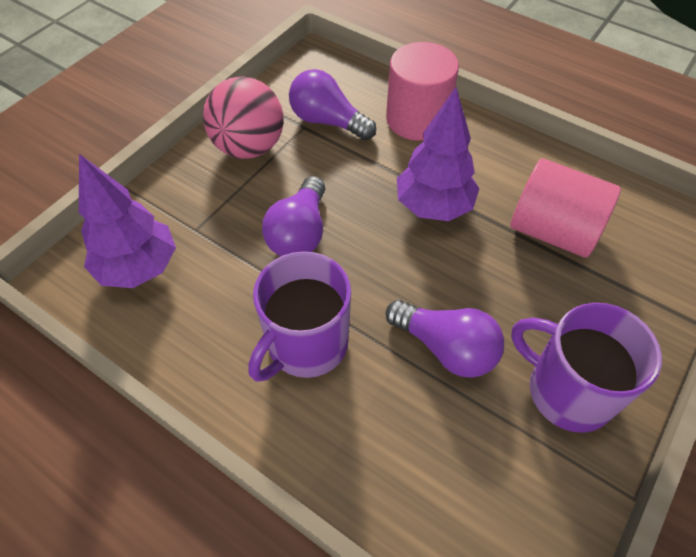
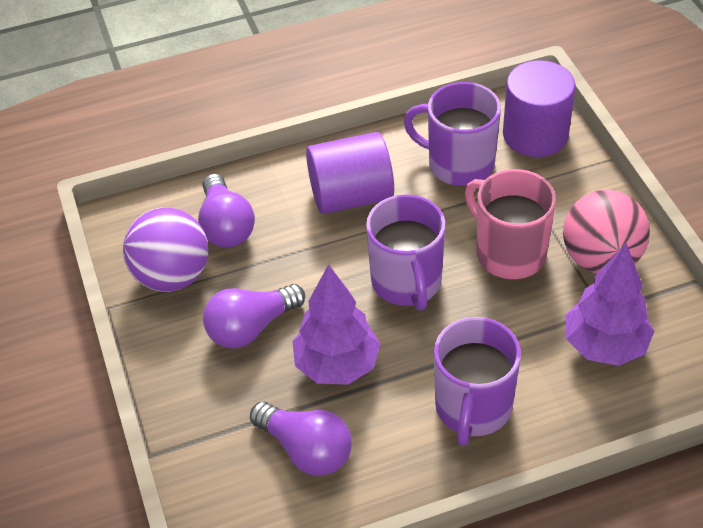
pink cylinder: [386,42,459,141] [510,158,621,258] = 2 -> none = 0
pink mug: none = 0 -> [465,169,556,279] = 1
purple ball: none = 0 -> [123,208,209,292] = 1
purple cylinder: none = 0 -> [306,132,394,214] [503,60,575,157] = 2
purple mug: [248,252,351,382] [511,303,662,433] = 2 -> [366,194,446,311] [404,82,501,186] [434,317,521,446] = 3

